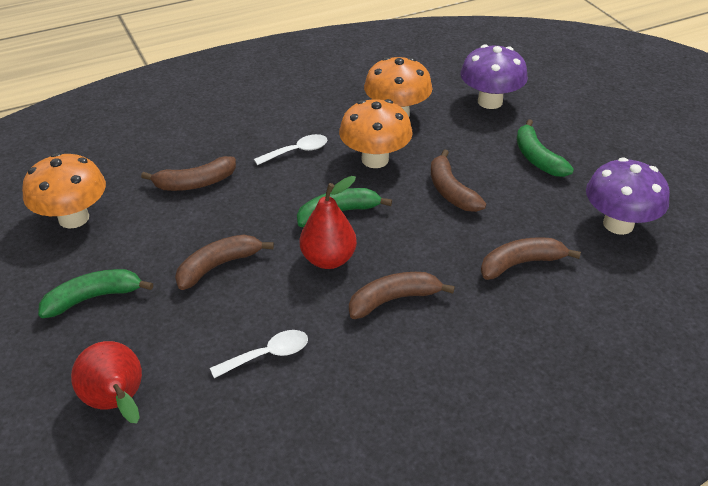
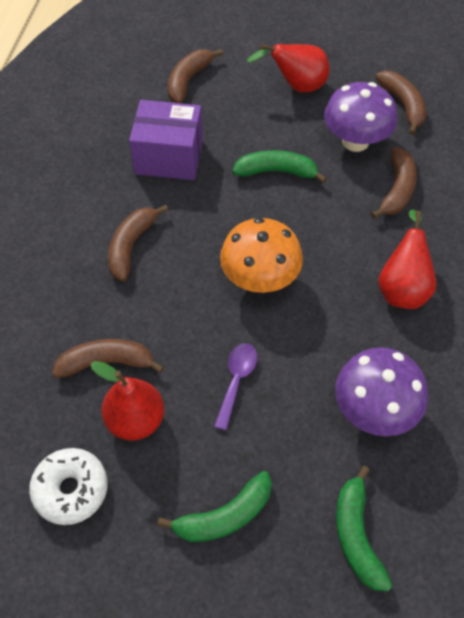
orange mushroom: [22,153,106,229] [339,99,413,168] [364,57,432,116] = 3 -> [220,217,303,293] = 1
purple box: none = 0 -> [129,100,203,180] = 1
purple spoon: none = 0 -> [214,343,258,430] = 1
red pear: [71,341,142,423] [300,176,357,269] = 2 -> [90,361,164,441] [247,44,330,93] [378,209,436,309] = 3
white donut: none = 0 -> [29,448,108,525] = 1
white spoon: [210,330,308,378] [254,134,327,165] = 2 -> none = 0

